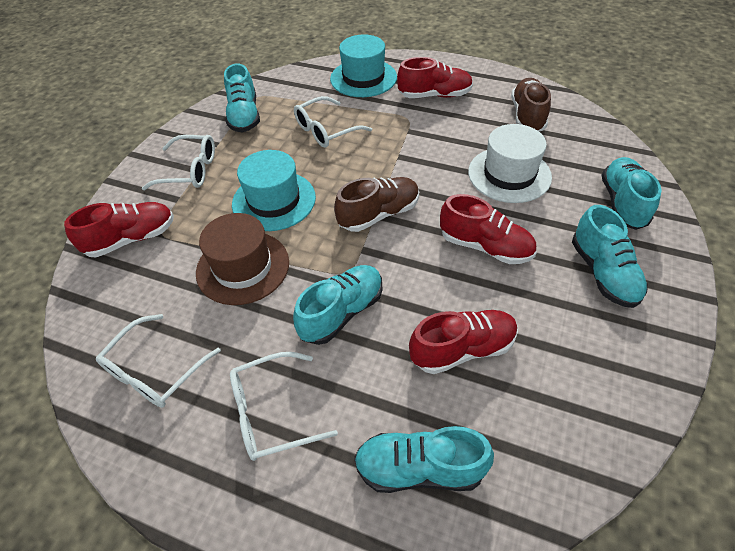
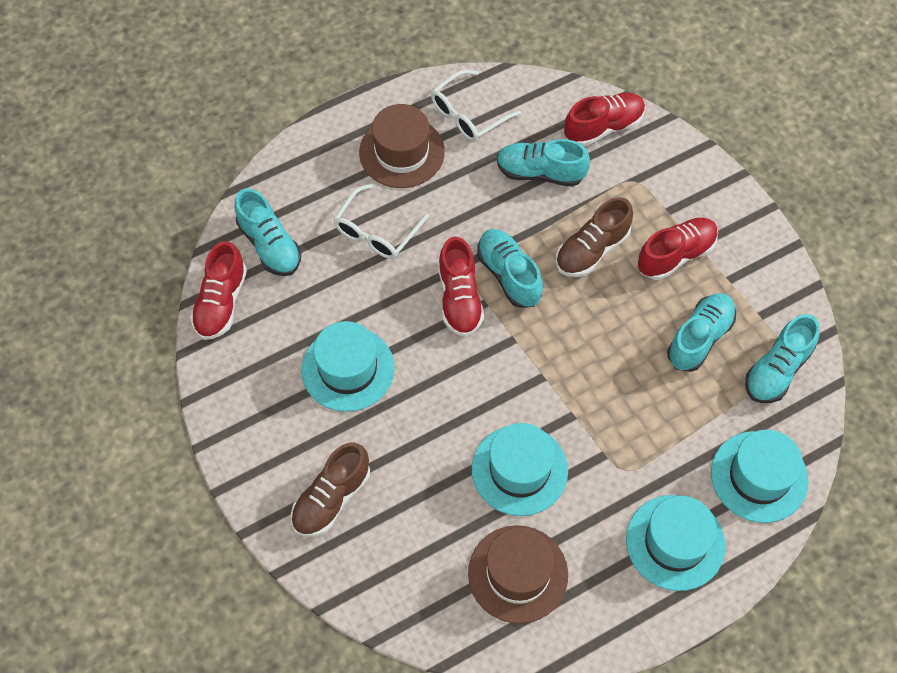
brown hat: [196,213,289,305] = 1 -> [359,104,445,188] [468,525,568,624] = 2
turquoise hat: [232,150,316,231] [330,34,397,97] = 2 -> [301,321,395,412] [472,423,568,516] [626,495,726,591] [711,430,809,523] = 4
white glasses: [96,314,221,408] [142,135,215,190] [230,352,338,461] [294,96,372,148] = 4 -> [333,184,429,259] [431,70,521,142] = 2
white hat: [468,124,552,203] = 1 -> none = 0

